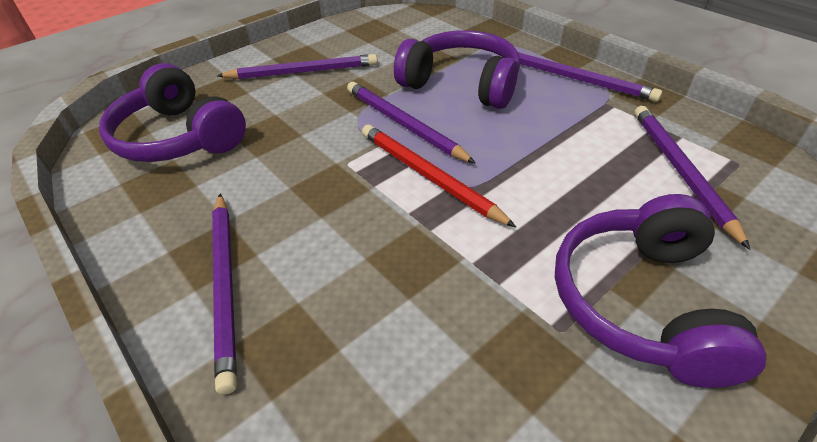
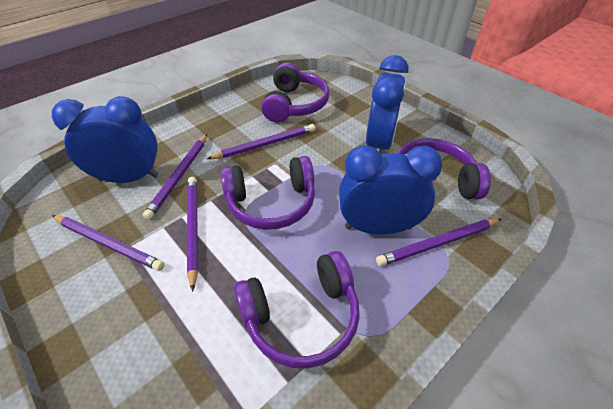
blue clock: none = 0 -> [52,96,159,183] [339,146,442,235] [366,55,409,152] = 3
purple headphones: [99,63,246,162] [394,30,520,109] [555,194,766,388] = 3 -> [221,156,315,230] [234,251,360,369] [261,63,329,122] [396,138,491,200] = 4
red pencil: [362,125,516,227] = 1 -> none = 0

